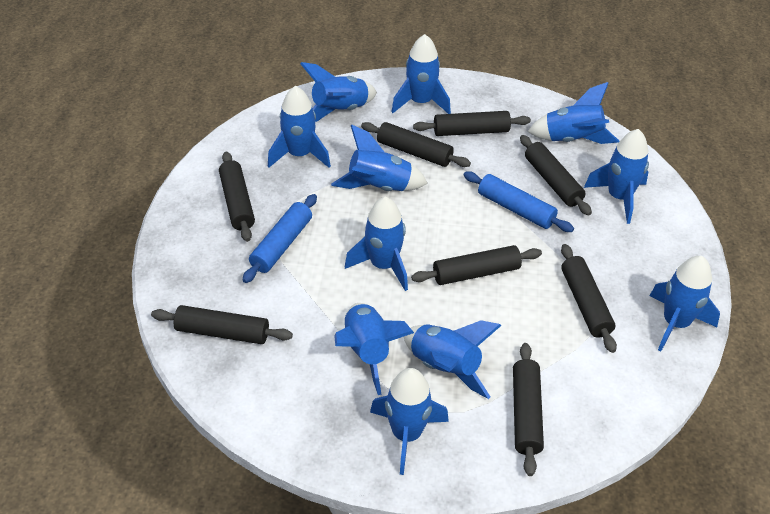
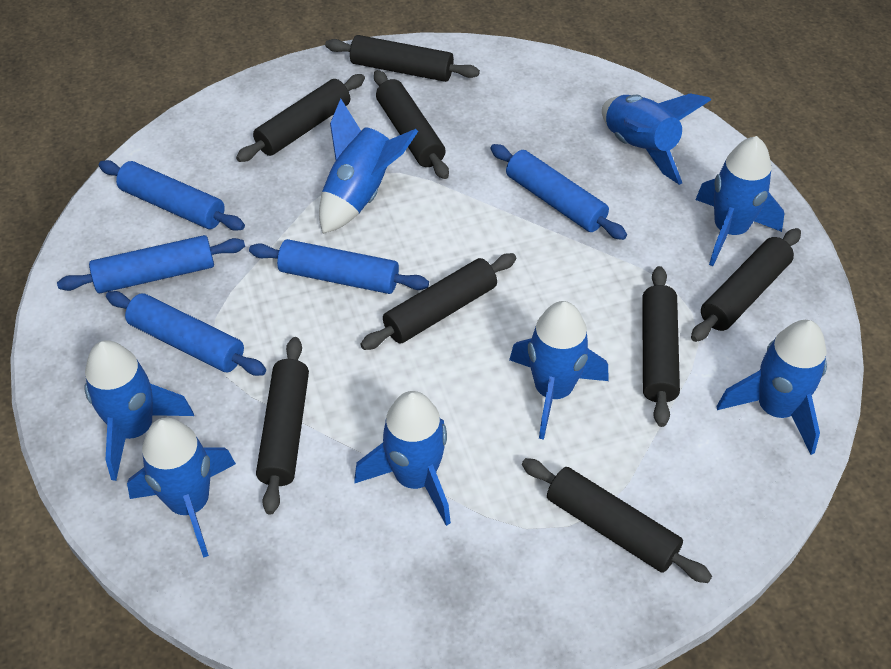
blue rocket: [268,86,331,168] [300,62,377,122] [331,124,428,191] [334,303,414,395] [345,197,408,291] [370,368,449,475] [391,34,451,114] [404,320,502,399] [528,82,619,144] [584,129,649,224] [650,256,720,351] = 11 -> [84,340,194,481] [127,418,236,558] [319,99,418,234] [354,391,451,526] [509,301,609,440] [602,93,711,185] [695,136,785,266] [717,320,827,455] = 8
blue rolling pin: [243,194,317,283] [463,171,574,232] = 2 -> [57,235,245,293] [99,160,245,231] [106,291,266,376] [249,239,429,294] [490,144,627,240] = 5

